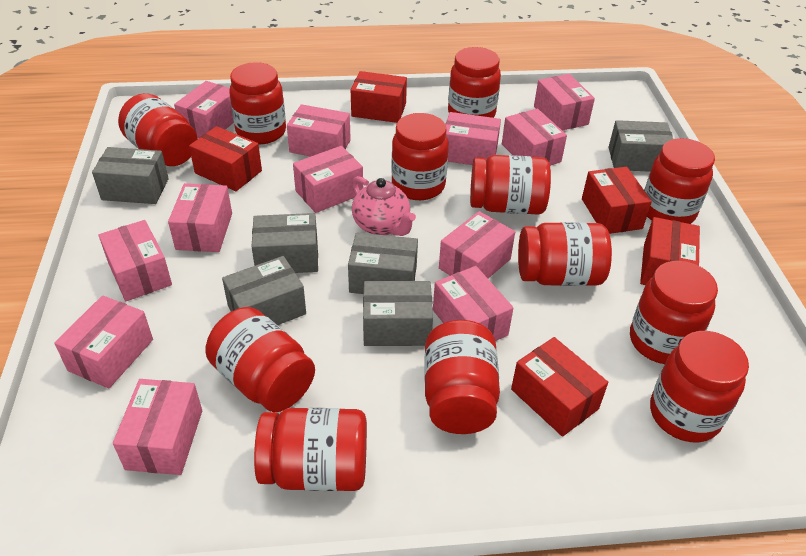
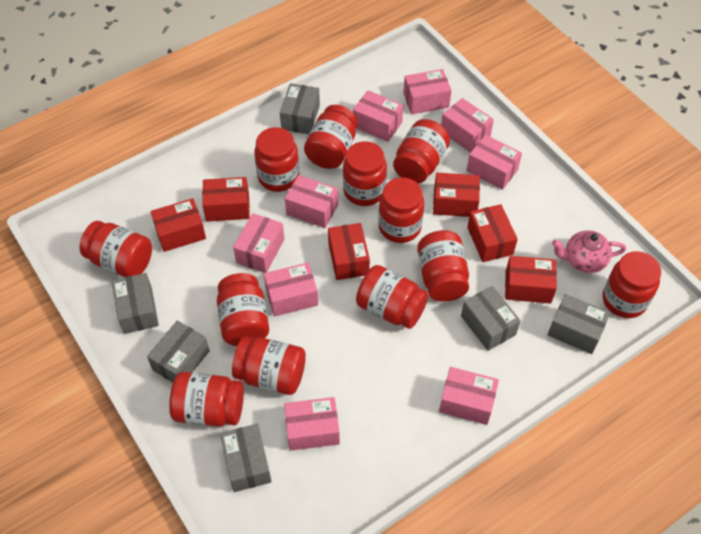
pink box: [54,295,153,388] [99,220,172,301] [113,379,202,475] [168,183,232,252] [174,81,234,138] [287,104,351,156] [293,146,363,213] [433,266,514,341] [439,211,515,278] [445,112,501,165] [502,108,567,166] [534,74,595,131] = 12 -> [233,213,284,273] [264,263,318,317] [284,397,340,451] [285,175,338,228] [353,90,403,142] [403,69,452,114] [439,367,499,425] [441,98,494,153] [467,135,522,190] = 9
red box: [189,126,262,191] [351,71,407,123] [511,337,608,437] [582,167,652,234] [640,217,700,285] = 5 -> [150,198,206,252] [202,177,250,222] [328,223,370,280] [433,173,480,217] [467,204,518,262] [505,256,557,303] = 6

